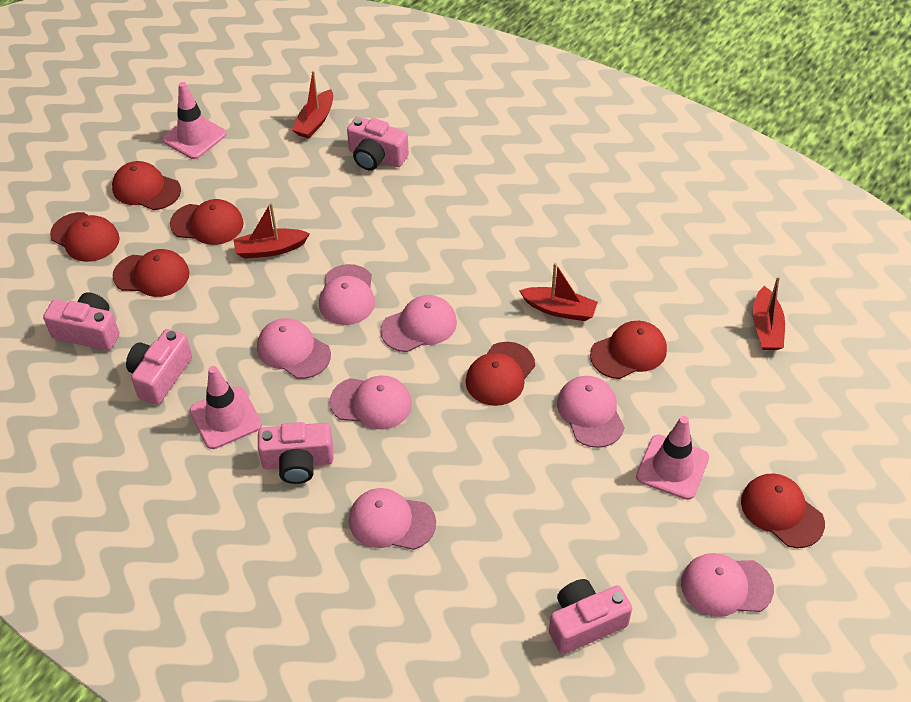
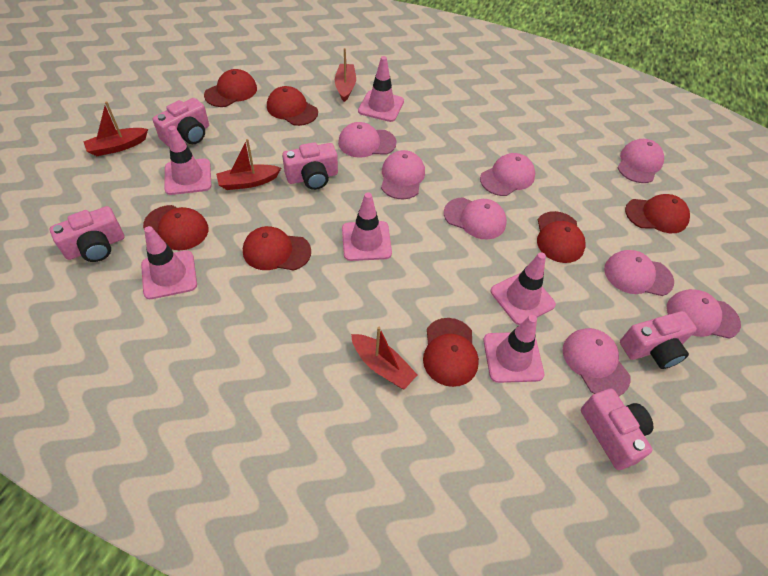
pink cap: [257,318,331,379] [319,264,375,325] [330,376,412,429] [349,488,436,550] [381,295,457,352] [557,376,625,448] [681,553,774,617] = 7 -> [338,122,396,158] [381,150,425,199] [444,197,507,240] [480,153,535,196] [563,328,630,396] [604,250,674,296] [618,139,664,183] [667,289,741,339] = 8
pink traffic cone: [162,82,226,159] [190,366,262,449] [636,416,709,500] = 3 -> [141,226,197,299] [164,126,211,195] [342,192,392,261] [358,56,404,122] [483,315,544,383] [491,252,556,325] = 6

